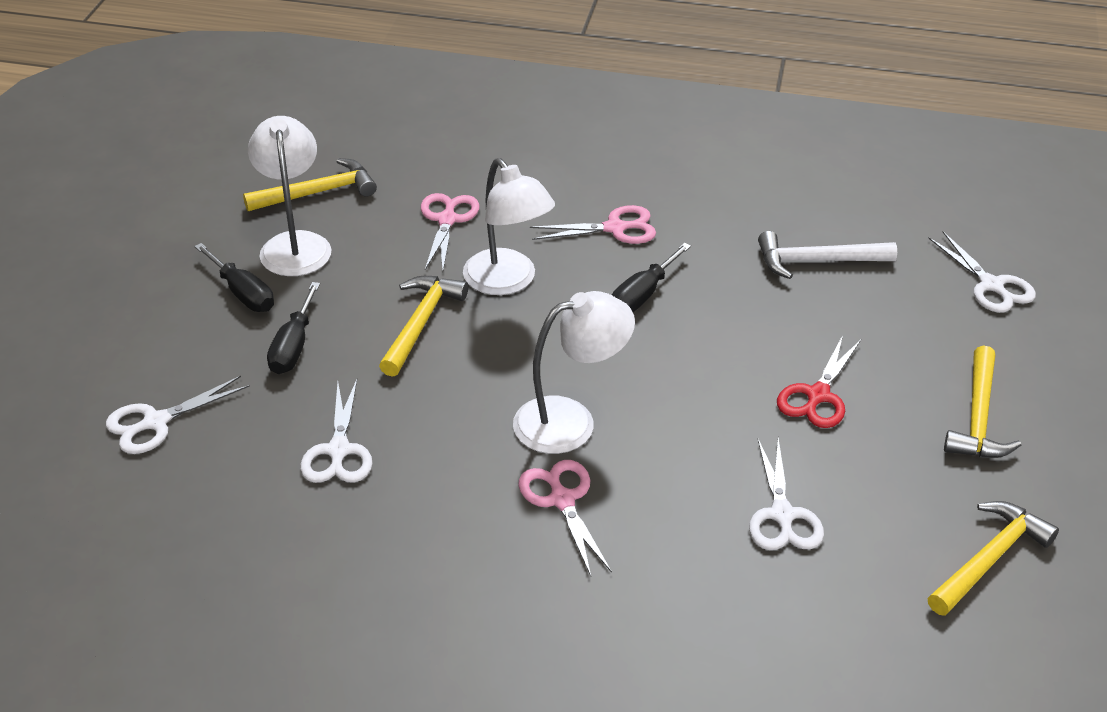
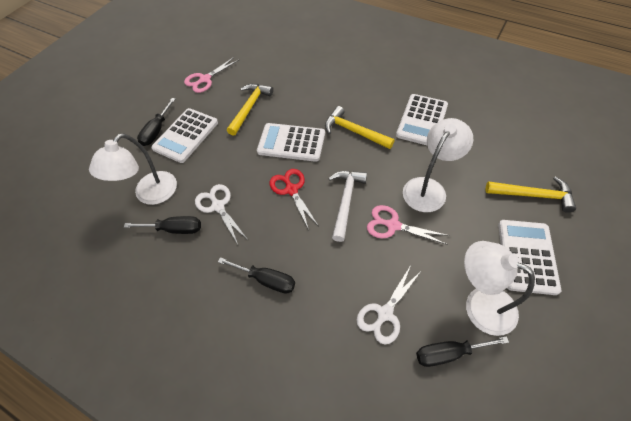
black screwdriver: [194,243,274,312] [267,282,320,374] [612,243,691,312] = 3 -> [124,216,201,234] [137,98,175,146] [218,257,295,294] [416,336,509,367] = 4
pink scissors: [421,193,479,270] [518,460,612,576] [530,205,656,244] = 3 -> [184,57,239,93] [367,205,450,245] = 2
white calculator: none = 0 -> [151,108,218,163] [257,123,325,162] [396,94,448,145] [498,220,561,295] = 4
white scissors: [106,376,250,454] [300,379,373,483] [749,438,824,550] [928,232,1036,313] = 4 -> [195,184,249,244] [357,265,422,344] = 2
yellow hammer: [243,158,377,211] [379,276,468,377] [928,501,1059,616] [944,346,1021,458] = 4 -> [227,84,273,136] [325,106,395,149] [485,176,576,213] = 3

